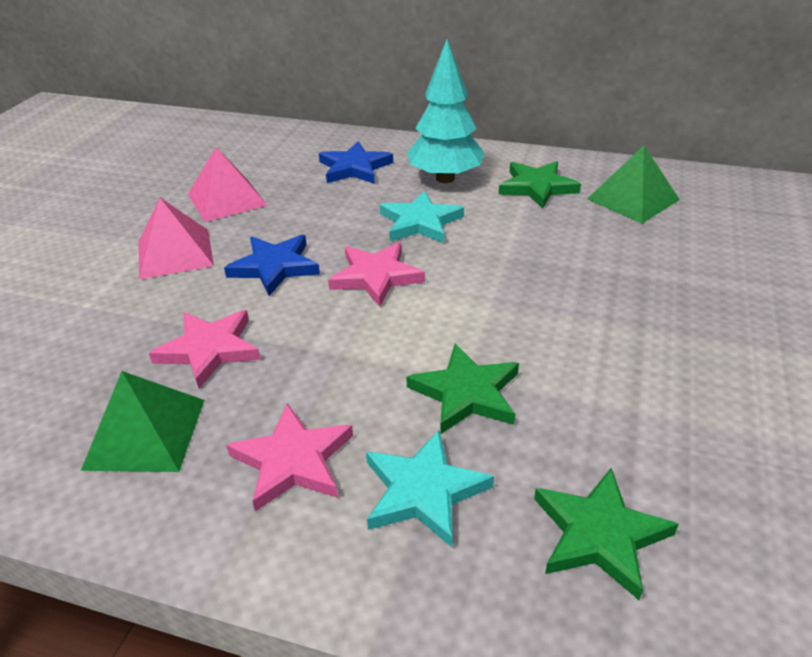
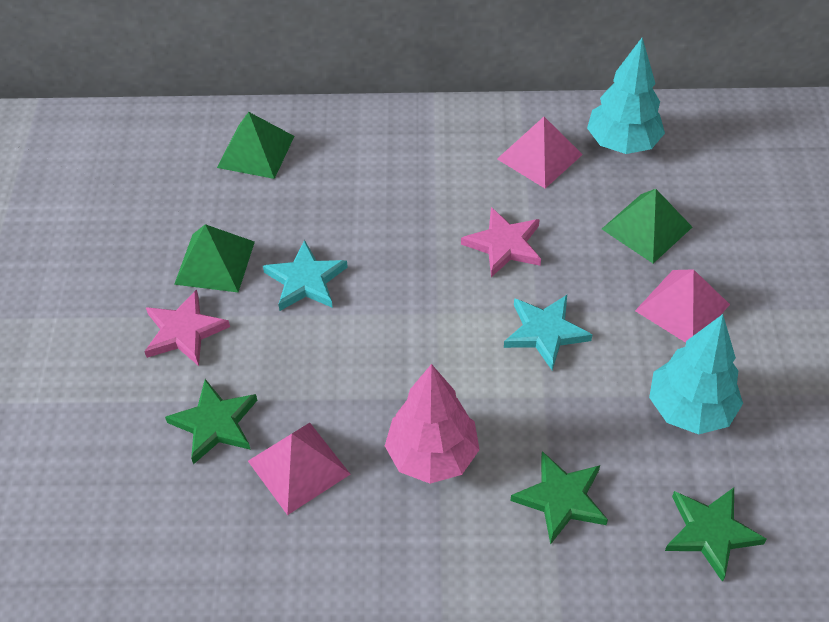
blue star: [224,235,320,296] [319,141,393,184] = 2 -> none = 0
green pyramid: [81,371,204,472] [587,145,680,223] = 2 -> [174,224,255,292] [217,112,294,179] [602,189,692,263] = 3
pink pyramid: [139,198,214,280] [188,147,267,222] = 2 -> [248,423,350,515] [497,117,583,189] [635,269,730,343] = 3
pink star: [149,310,261,388] [226,404,353,512] [328,242,425,307] = 3 -> [144,289,230,366] [461,207,541,277] = 2
pink tree: none = 0 -> [385,364,480,484] = 1
turquoise tree: [407,39,485,183] = 1 -> [587,38,665,154] [649,314,743,434] = 2

